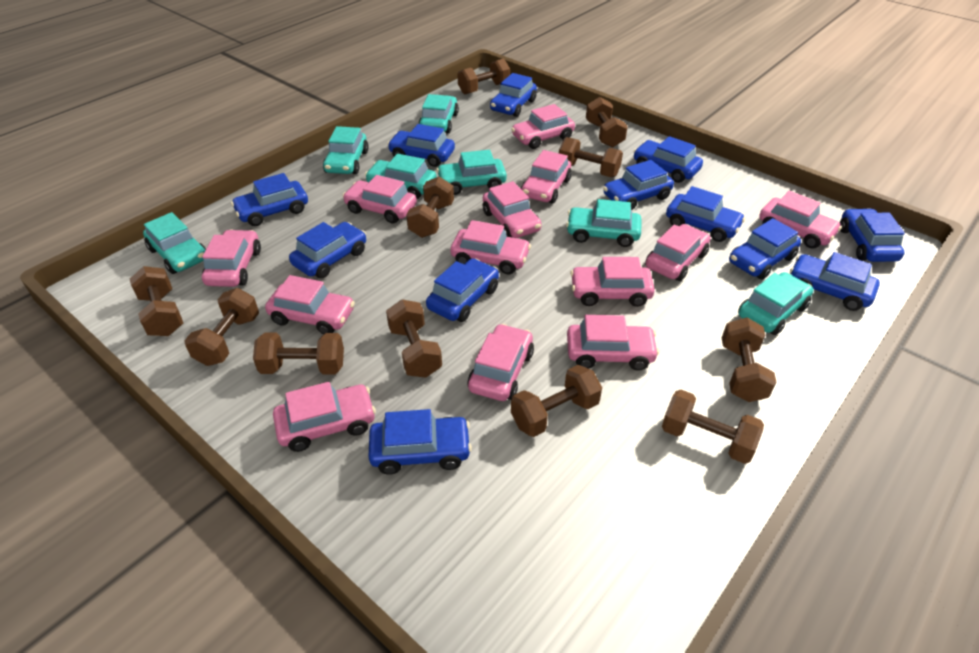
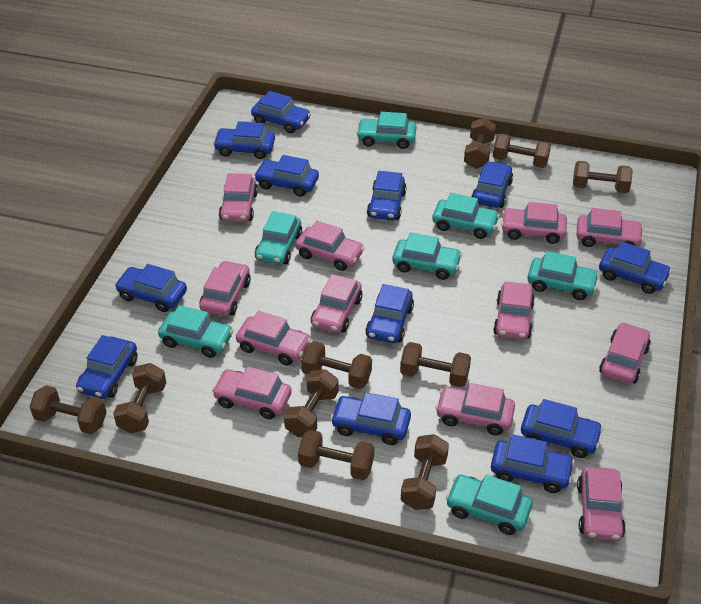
brown dumbbell: [130,266,183,336] [184,288,259,366] [253,333,344,374] [386,299,442,378] [406,177,454,238] [457,59,510,94] [511,365,602,437] [559,137,623,177] [586,97,628,147] [662,390,764,464] [722,317,776,402] = 11 -> [29,385,107,434] [113,363,166,433] [284,369,339,437] [298,430,374,480] [301,341,372,389] [400,342,471,387] [401,434,449,510] [464,118,496,169] [493,133,551,168] [573,161,633,193] = 10
pink car: [202,229,261,287] [265,275,355,334] [273,382,376,452] [343,175,417,224] [450,220,531,274] [467,324,534,401] [483,181,542,238] [511,104,575,149] [521,150,572,204] [567,315,659,371] [570,257,655,307] [645,224,711,281] [759,191,842,249] = 13 -> [199,261,251,316] [212,367,292,419] [219,173,258,222] [236,311,311,366] [296,221,365,271] [311,274,363,333] [436,383,515,436] [493,281,535,340] [501,202,567,244] [576,208,644,247] [577,467,626,541] [599,322,651,384] = 12

